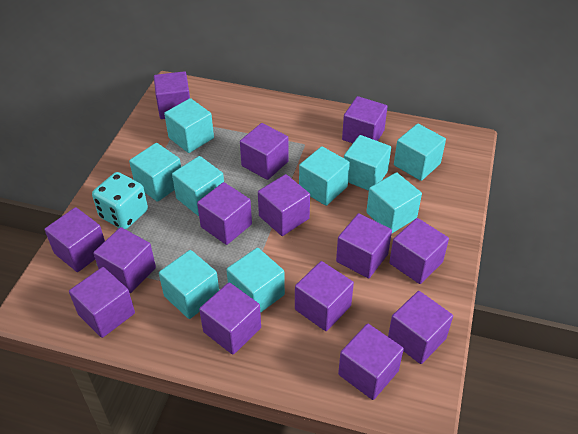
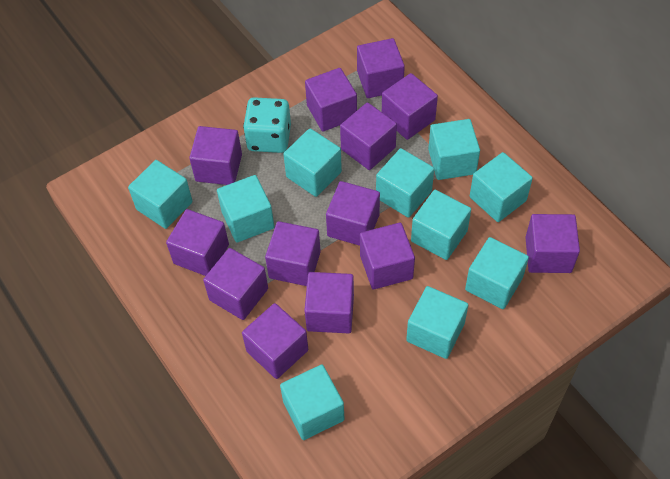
purple cube: [45,207,105,272] [69,267,135,338] [93,227,156,293] [154,71,190,119] [197,182,252,245] [199,282,261,355] [240,123,289,180] [258,174,310,236] [295,261,354,331] [336,213,392,278] [338,324,404,400] [342,96,388,143] [388,291,453,364] [389,218,449,284] = 14 -> [166,209,229,276] [189,126,242,185] [203,248,268,320] [242,303,308,379] [265,221,321,286] [304,272,354,333] [305,68,357,132] [326,181,380,246] [340,102,397,170] [357,38,405,98] [360,223,415,289] [382,73,438,140] [525,214,580,273] = 13
turquoise cube: [129,143,181,202] [159,250,219,319] [164,98,214,153] [172,156,224,216] [226,248,285,313] [299,146,350,206] [344,135,391,191] [366,172,422,233] [394,124,446,181] = 9 -> [128,160,193,229] [217,175,274,243] [280,365,344,440] [283,128,342,197] [376,148,434,218] [406,286,468,359] [411,190,471,260] [428,119,480,180] [465,237,529,309] [470,152,533,222] = 10

